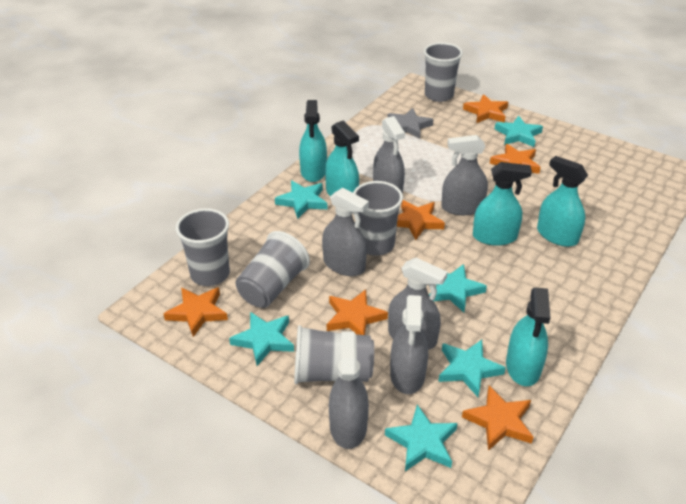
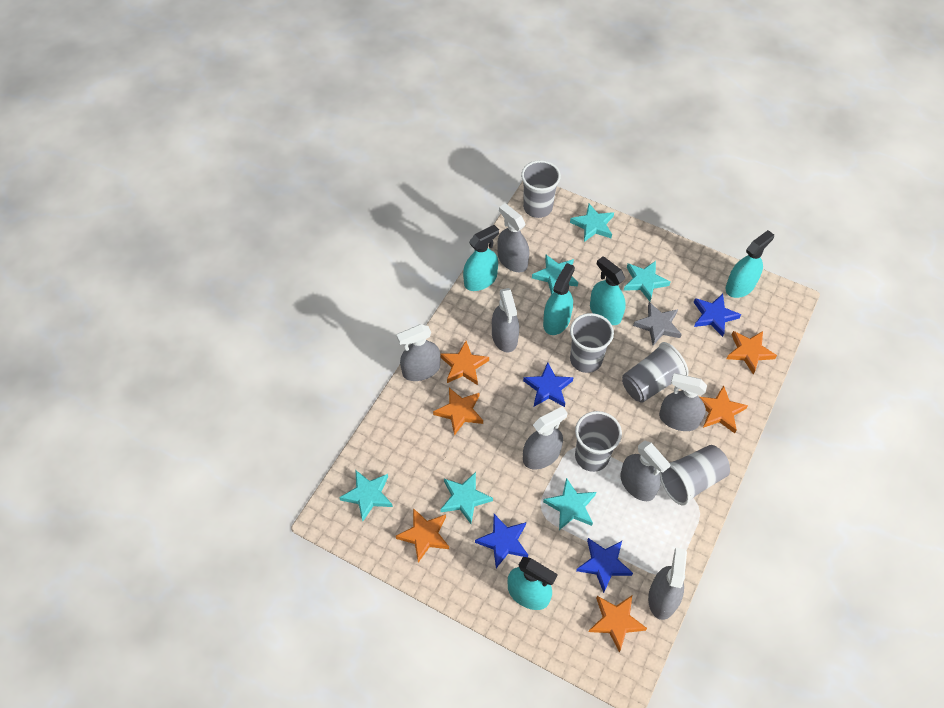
blue star: none = 0 -> [475,514,528,568] [523,362,574,407] [576,538,633,593] [694,294,741,337] = 4
grey spray bottle: [322,188,369,276] [329,332,369,449] [373,116,405,194] [388,258,448,350] [390,295,428,394] [441,135,488,215] = 6 -> [397,324,441,381] [492,288,519,352] [497,204,529,272] [523,406,568,469] [620,440,671,501] [648,547,687,620] [659,373,707,431] = 7

